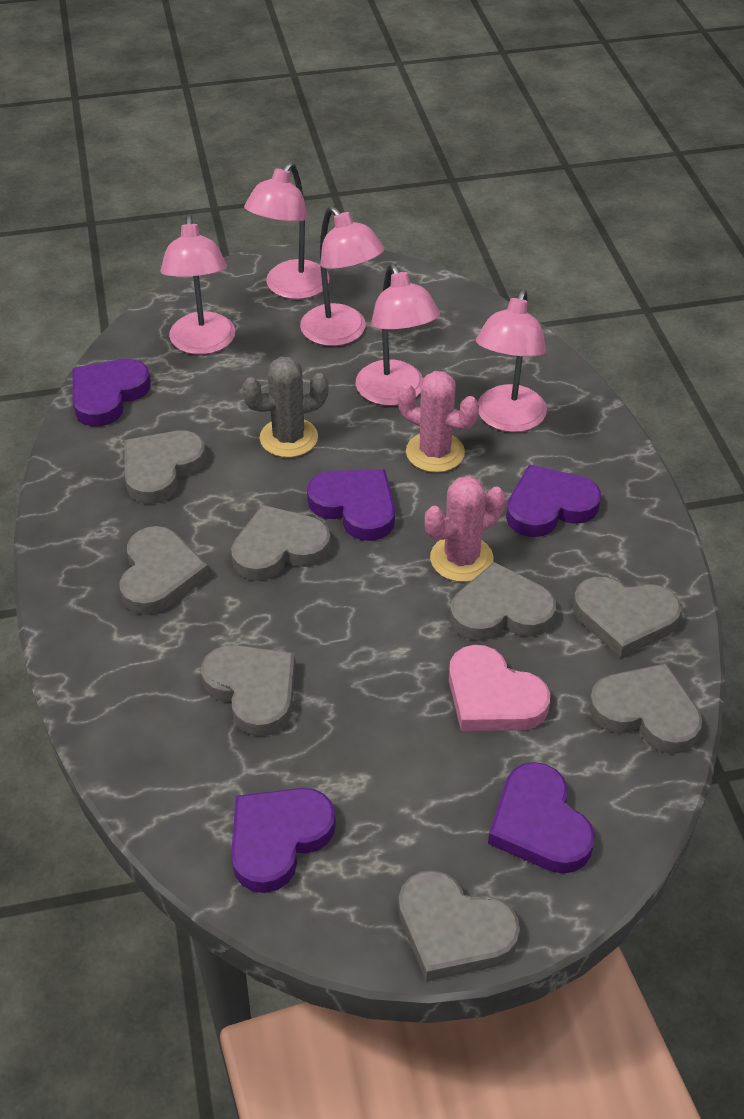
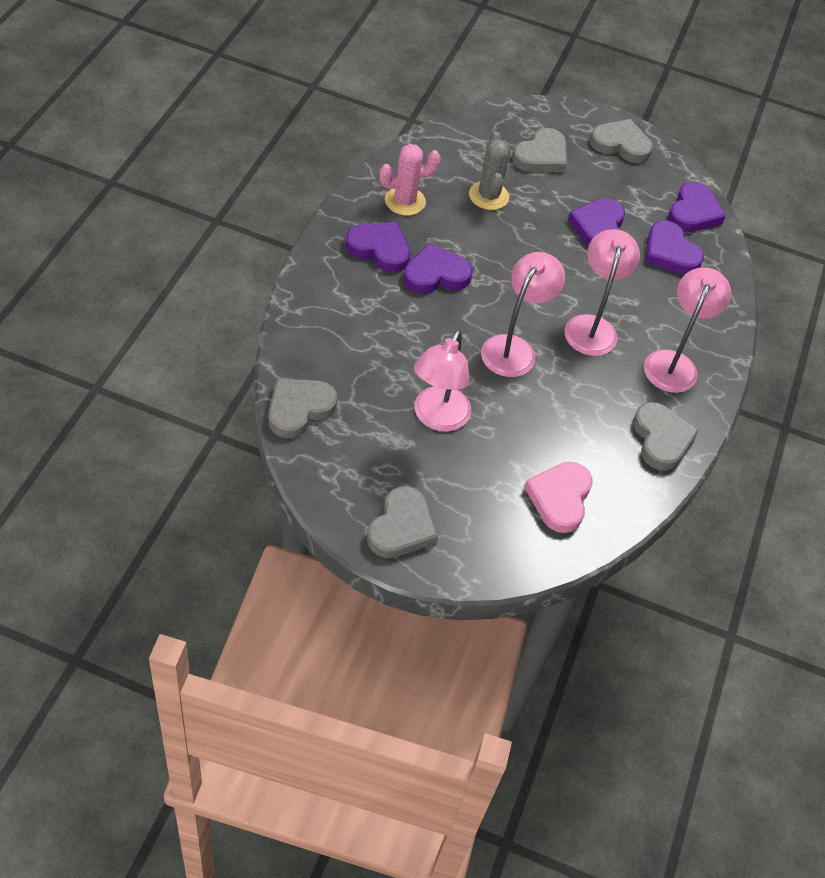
grey heart: [119,526,209,615] [124,430,206,504] [201,645,296,736] [231,505,331,581] [398,870,520,981] [450,562,556,641] [573,577,681,658] [589,663,702,754] = 8 -> [268,379,338,438] [367,486,438,558] [512,128,567,172] [590,119,653,163] [633,402,699,471] = 5
pink cactus: [398,371,479,473] [425,476,505,582] = 2 -> [379,144,441,216] = 1
pink lamp: [160,215,235,355] [244,162,330,299] [300,206,384,346] [356,263,440,406] [476,289,547,432] = 5 -> [414,330,471,432] [481,252,565,377] [565,229,640,356] [644,267,731,393] = 4

